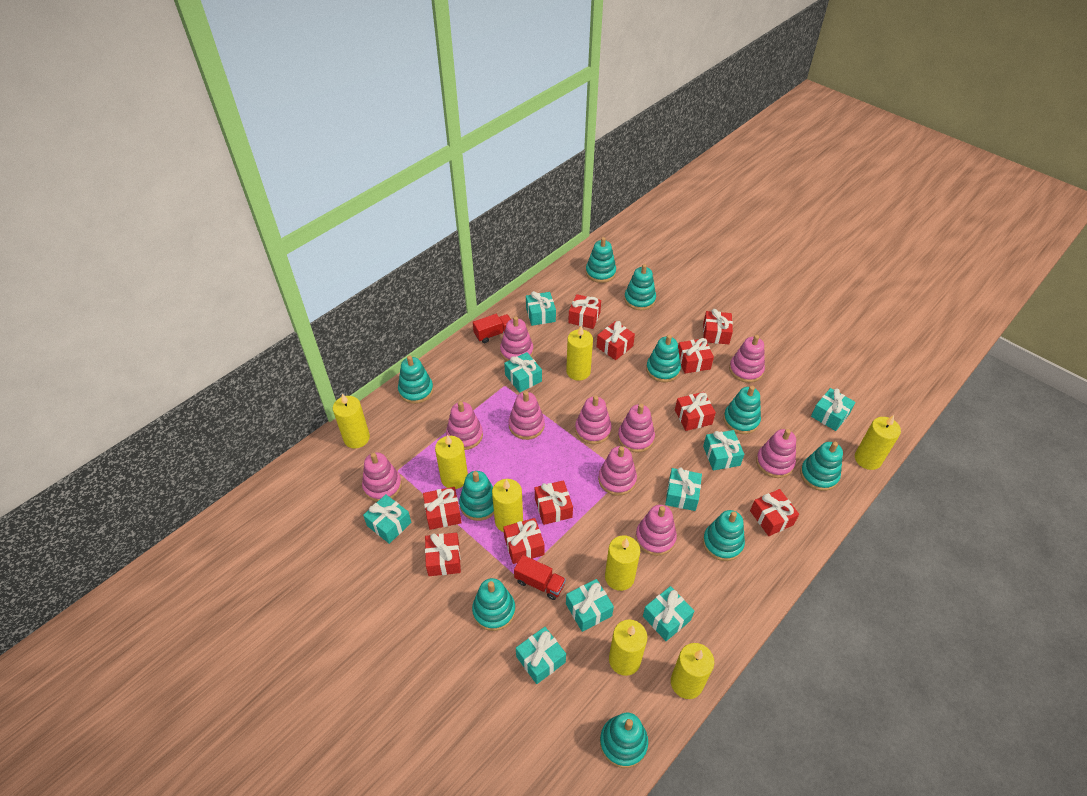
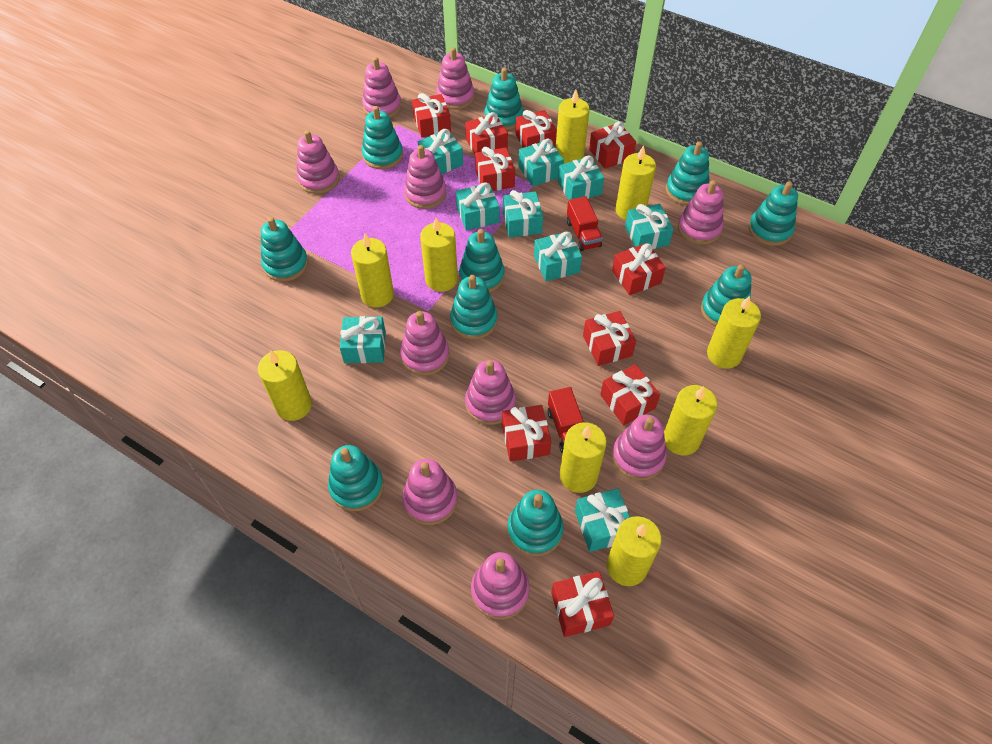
yellow candle: [333,393,370,448] [435,435,468,489] [492,479,523,532] [566,326,593,381] [605,535,640,591] [609,620,647,676] [671,643,714,699] [855,415,901,470] = 8 -> [258,350,312,421] [351,234,394,307] [420,218,458,292] [555,90,590,164] [560,422,607,493] [607,516,662,586] [615,145,656,220] [664,385,718,455] [707,296,761,369] = 9

